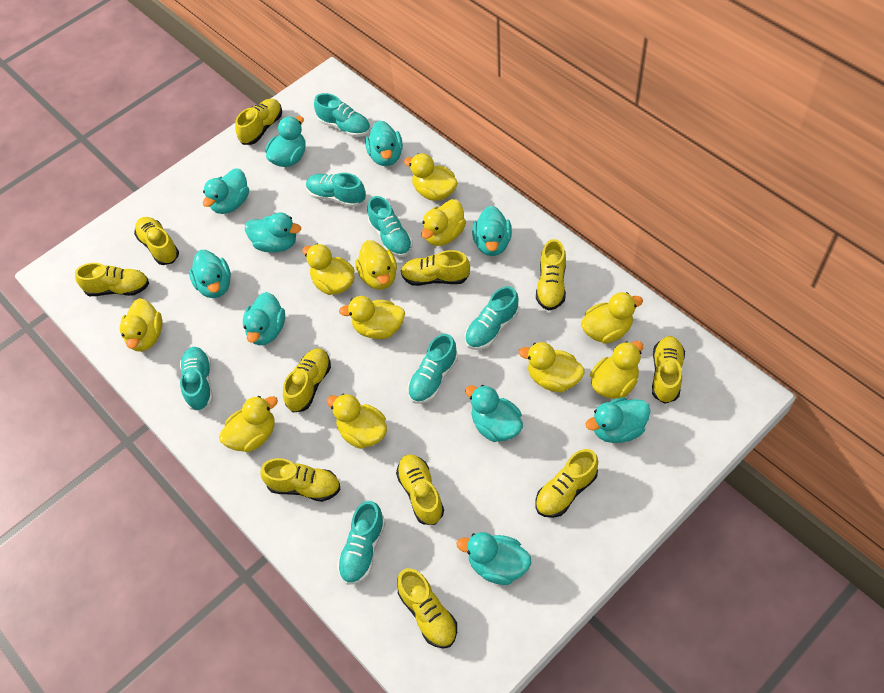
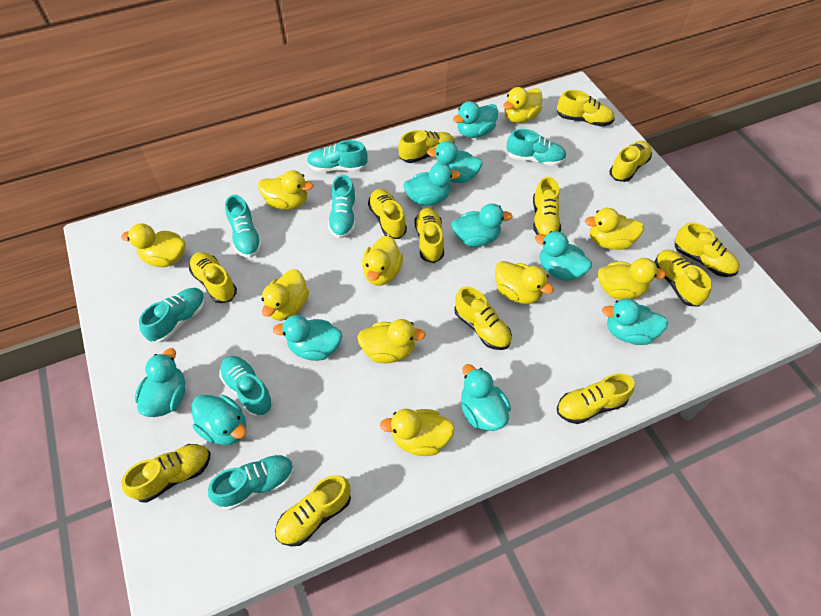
yellow duck: [120,298,163,352] [219,396,278,452] [302,244,355,295] [327,394,387,449] [339,296,405,339] [355,240,397,290] [404,153,458,201] [421,199,466,246] [519,342,585,392] [581,292,643,344] [590,341,643,399] = 11 -> [121,223,186,267] [258,170,313,210] [261,269,309,321] [357,319,426,363] [362,236,403,286] [380,409,455,456] [495,261,554,304] [503,87,542,123] [585,208,644,250] [598,258,666,300] = 10
yellow shoe: [75,263,149,296] [134,217,179,265] [235,99,282,145] [260,458,340,502] [283,348,331,413] [396,454,444,525] [397,568,457,648] [401,250,470,286] [536,239,566,311] [536,449,598,518] [652,336,685,404] = 11 -> [121,444,210,503] [189,252,237,303] [275,475,351,547] [368,189,407,239] [398,130,454,163] [414,208,444,263] [454,286,512,350] [533,177,561,235] [557,90,615,127] [557,373,635,424] [609,141,652,182] [655,250,712,307] [675,222,740,277] = 13

